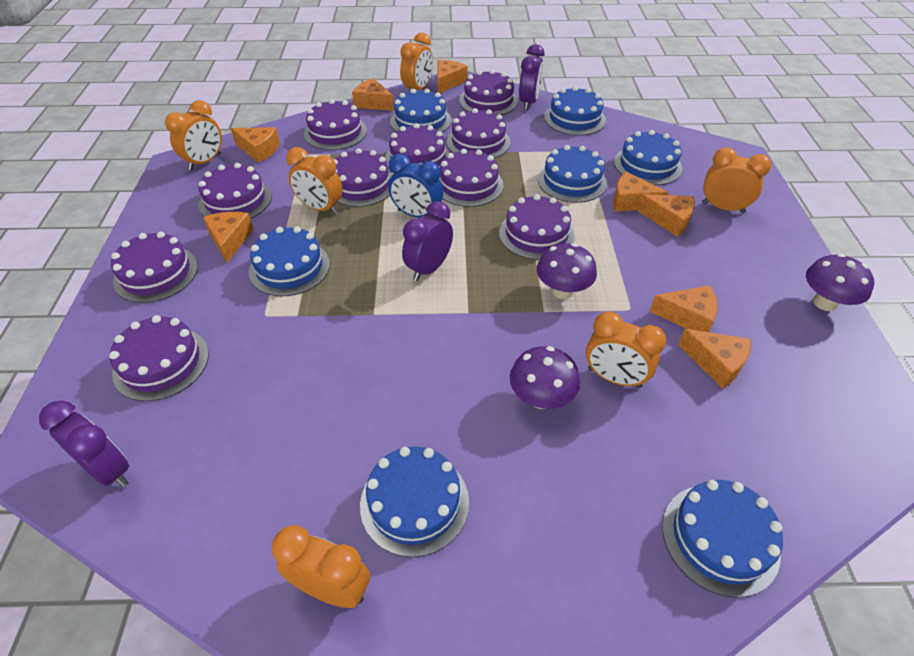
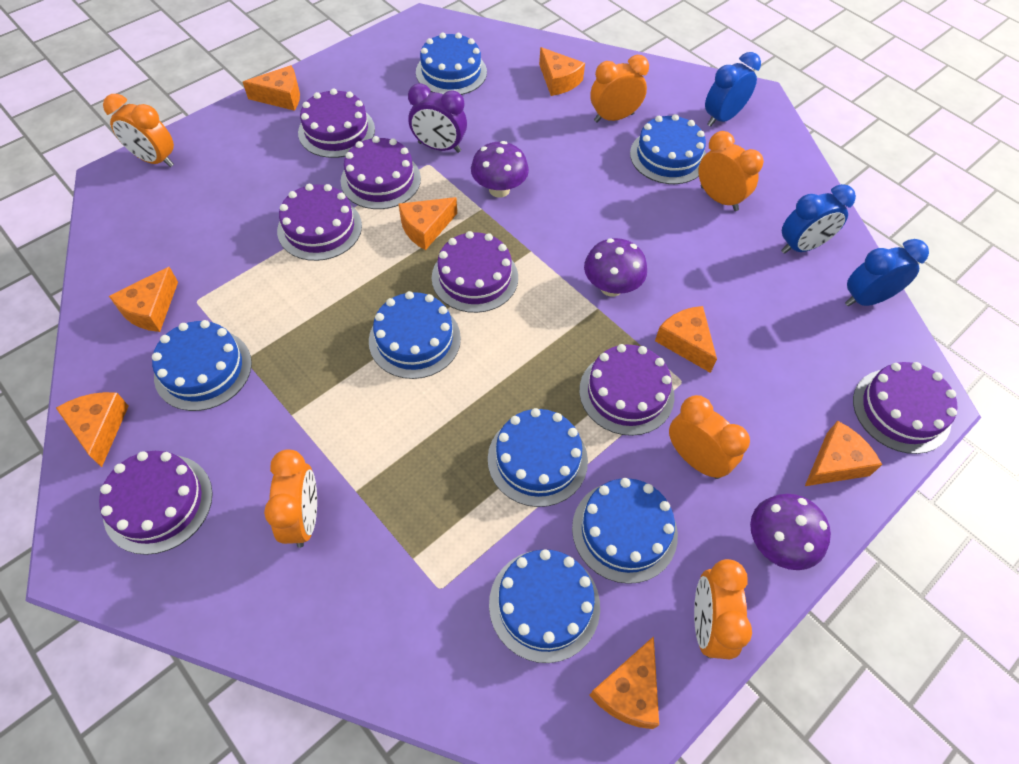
blue clock: [388,154,443,218] = 1 -> [705,52,761,127] [781,184,856,254] [845,239,929,307] = 3
purple cake: [109,315,209,401] [111,232,198,303] [199,163,272,219] [304,99,367,150] [333,148,392,207] [385,123,450,173] [439,149,504,207] [447,108,510,158] [459,70,518,115] [499,194,575,260] = 10 -> [99,451,213,555] [277,184,362,261] [298,88,375,158] [341,136,421,209] [432,231,518,313] [579,344,674,436] [853,362,958,454] = 7
purple clock: [39,401,129,487] [402,201,453,281] [519,44,544,110] = 3 -> [408,83,467,153] = 1

